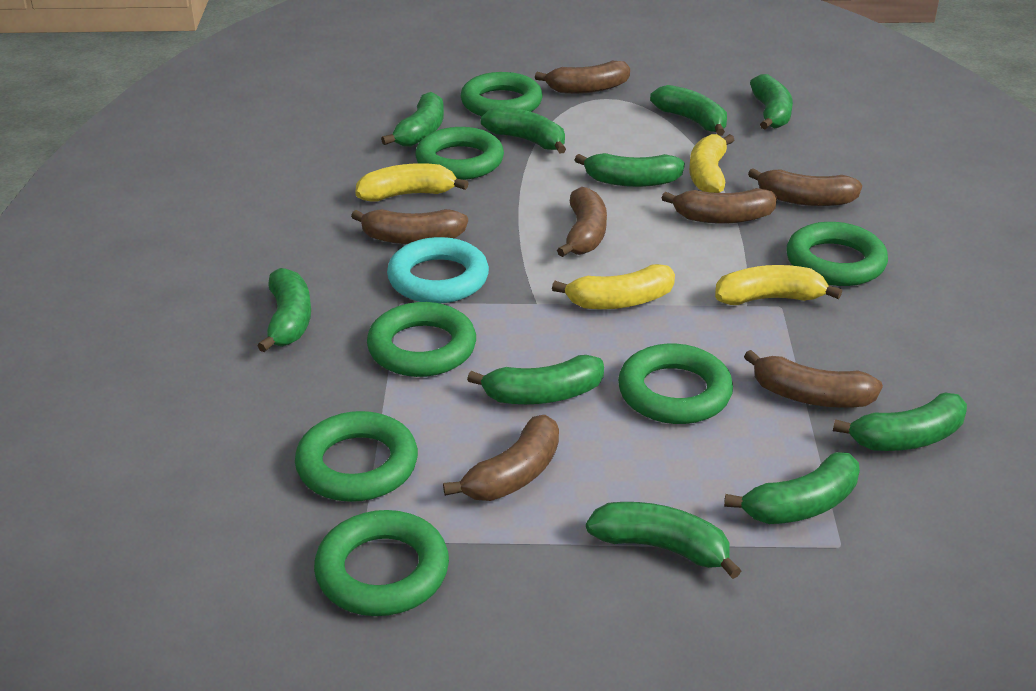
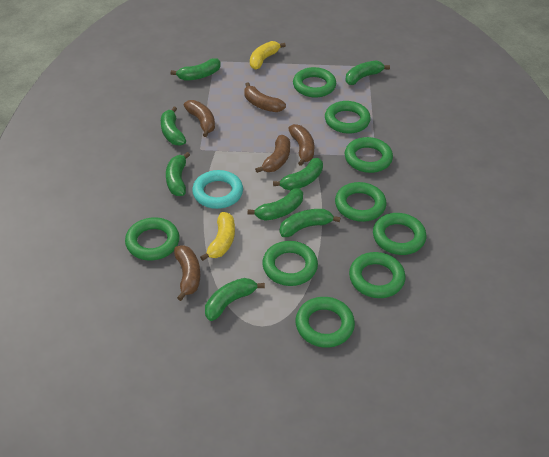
brown banana: [351,209,468,244] [443,415,559,501] [535,61,630,94] [557,187,607,257] [662,188,777,224] [744,350,883,408] [748,168,862,206] = 7 -> [174,245,200,301] [183,100,215,137] [244,82,286,112] [255,135,290,173] [288,124,315,166] = 5
green banana: [257,268,311,352] [381,92,444,147] [467,355,604,404] [480,107,566,154] [575,153,685,187] [586,502,741,579] [650,85,727,136] [724,452,860,524] [750,74,793,130] [833,392,967,451] = 10 -> [161,107,186,146] [166,152,190,196] [171,58,221,81] [205,278,265,321] [248,188,303,221] [273,158,323,190] [280,209,341,237] [346,60,390,85] = 8
green ring: [295,411,418,502] [314,510,449,616] [367,302,476,377] [415,127,504,180] [460,72,543,116] [618,344,733,424] [786,222,888,286] = 7 -> [125,217,180,261] [262,241,318,286] [293,67,336,98] [296,297,355,348] [325,101,371,134] [335,182,386,222] [345,137,393,173] [349,252,406,298] [373,213,426,255] = 9
yellow banana: [355,163,469,202] [552,264,675,309] [689,134,734,193] [715,265,842,305] = 4 -> [200,212,235,261] [250,41,286,70] = 2

